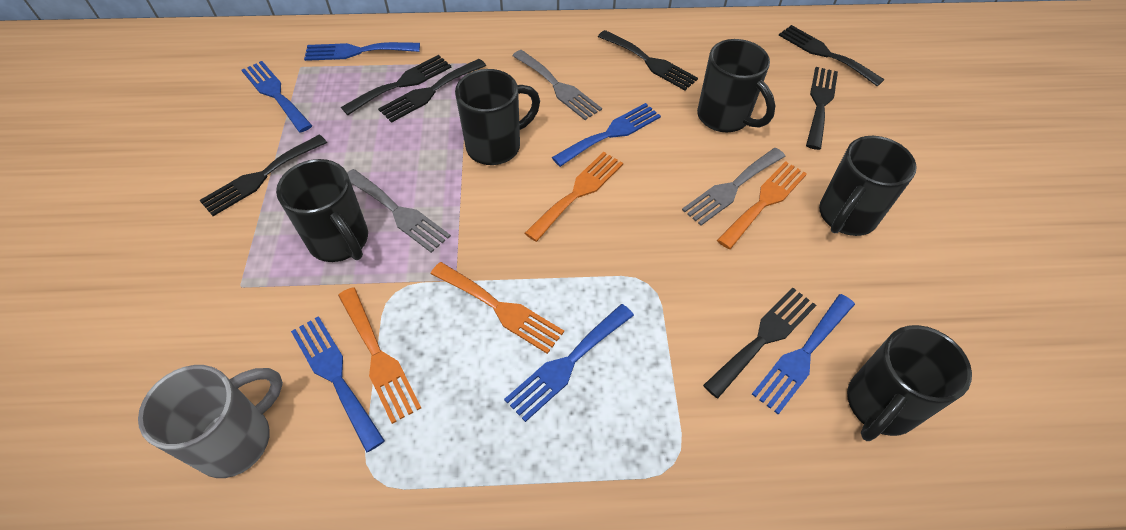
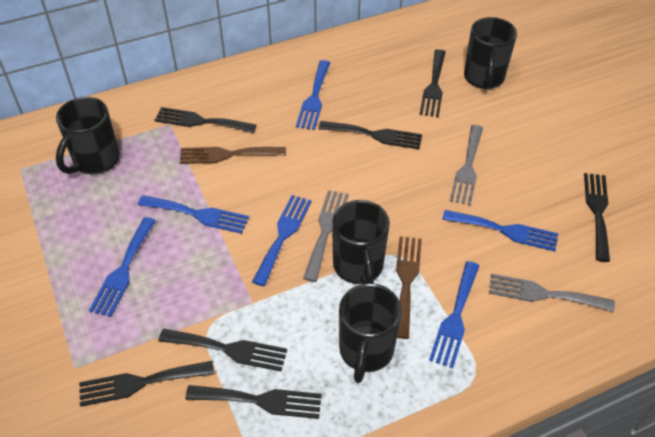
black mug: [276,159,368,262] [455,69,540,165] [697,39,775,132] [819,136,917,236] [847,325,972,441] = 5 -> [56,97,120,174] [332,200,390,284] [339,283,402,383] [464,17,517,89] = 4
brown fork: none = 0 -> [180,147,286,164] [396,236,422,339] = 2
grey mug: [138,365,283,478] = 1 -> none = 0
orange fork: [338,288,421,424] [430,262,564,354] [525,152,623,242] [717,161,807,249] = 4 -> none = 0

